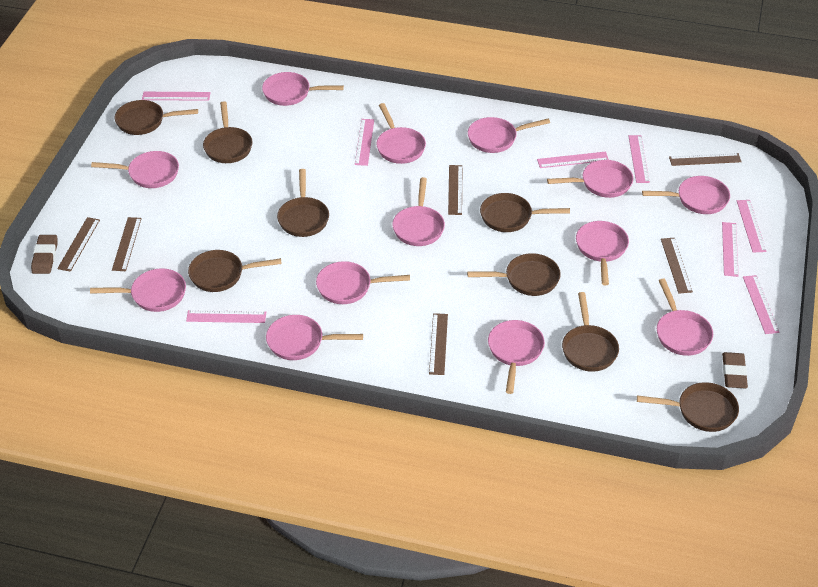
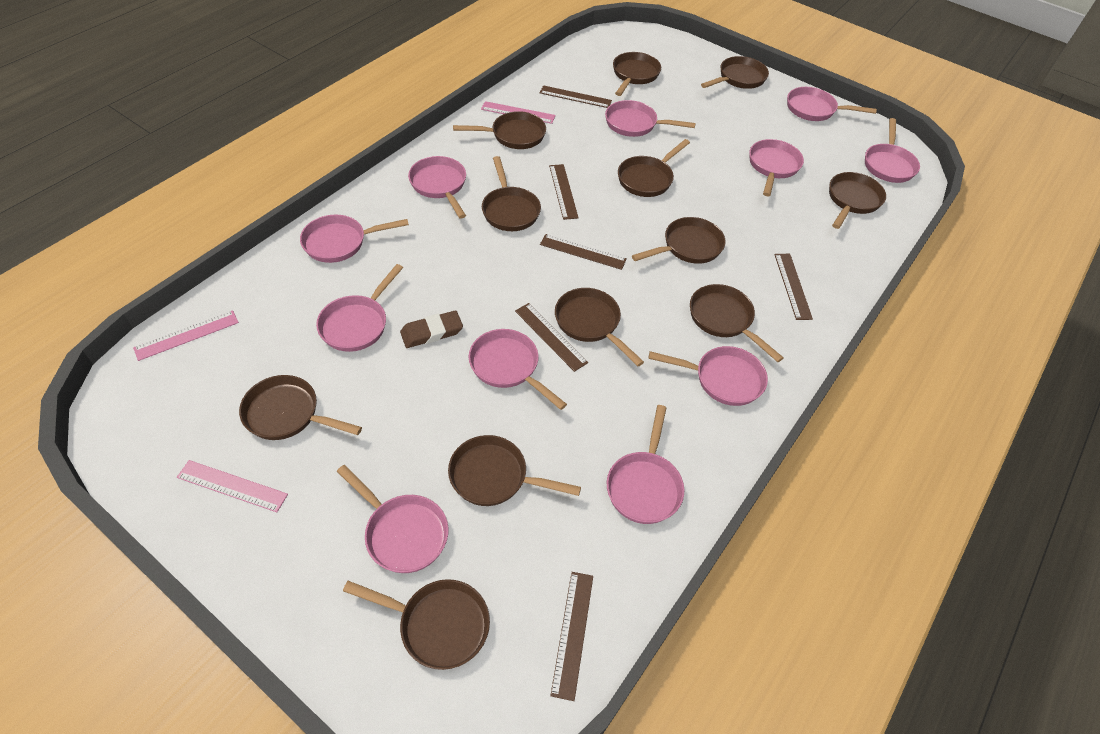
brown eraser: [31,235,58,274] [722,352,748,388] = 2 -> [400,310,463,348] = 1
brown pan: [115,100,198,135] [188,250,282,292] [203,101,253,163] [277,169,329,237] [467,253,561,296] [480,193,570,232] [562,292,619,372] [637,382,739,432] = 8 -> [239,375,362,440] [343,579,490,670] [448,435,581,506] [453,111,546,149] [482,156,541,231] [555,288,644,366] [613,52,661,96] [618,139,690,197] [632,217,726,264] [690,284,784,362] [701,56,769,89] [829,172,886,229] = 12
pink pan: [90,268,186,312] [91,151,179,188] [262,72,344,106] [266,315,363,360] [316,261,410,304] [376,103,426,164] [392,177,445,246] [468,117,550,153] [488,320,545,394] [547,160,633,198] [576,221,629,285] [642,176,730,214] [657,279,713,356] = 13 -> [300,215,409,263] [316,264,403,352] [337,465,449,573] [408,156,466,219] [469,329,567,410] [605,100,696,137] [607,405,684,524] [648,346,768,406] [749,139,804,196] [787,87,877,121] [865,118,920,183] = 11
pink ruler: [142,92,211,101] [186,310,266,323] [355,119,374,166] [537,152,609,168] [629,135,650,183] [722,222,739,277] [737,200,767,252] [743,275,780,334] = 8 -> [133,310,239,361] [177,460,288,512] [481,101,556,124] = 3

